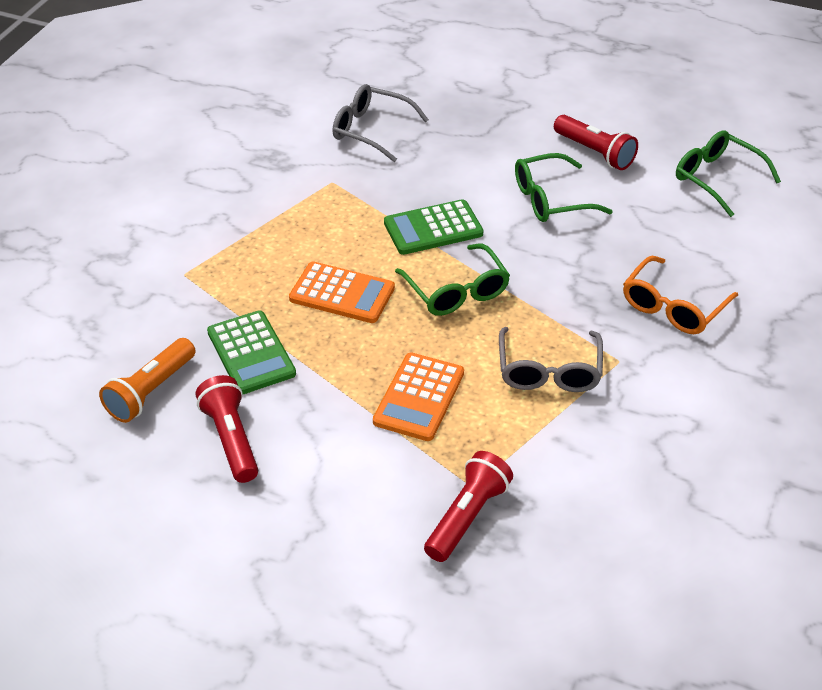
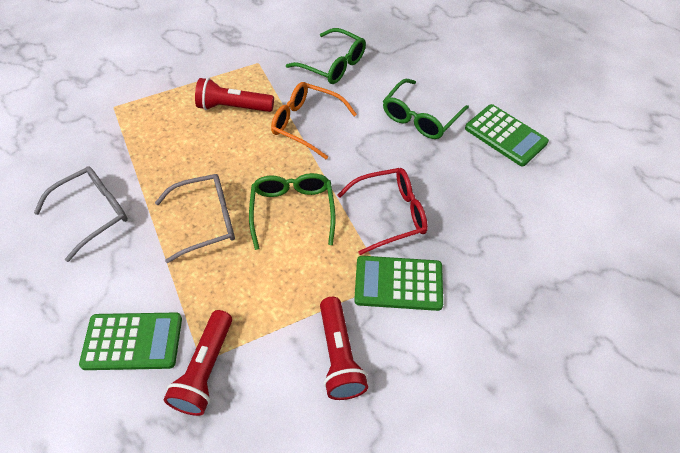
green calculator: [207,310,296,394] [384,199,483,255] = 2 -> [79,312,182,370] [354,256,443,311] [465,104,549,166] = 3
orange calculator: [289,262,395,323] [373,353,464,441] = 2 -> none = 0
orange flashlight: [99,338,195,423] = 1 -> none = 0
red glasses: none = 0 -> [338,168,428,255] = 1

